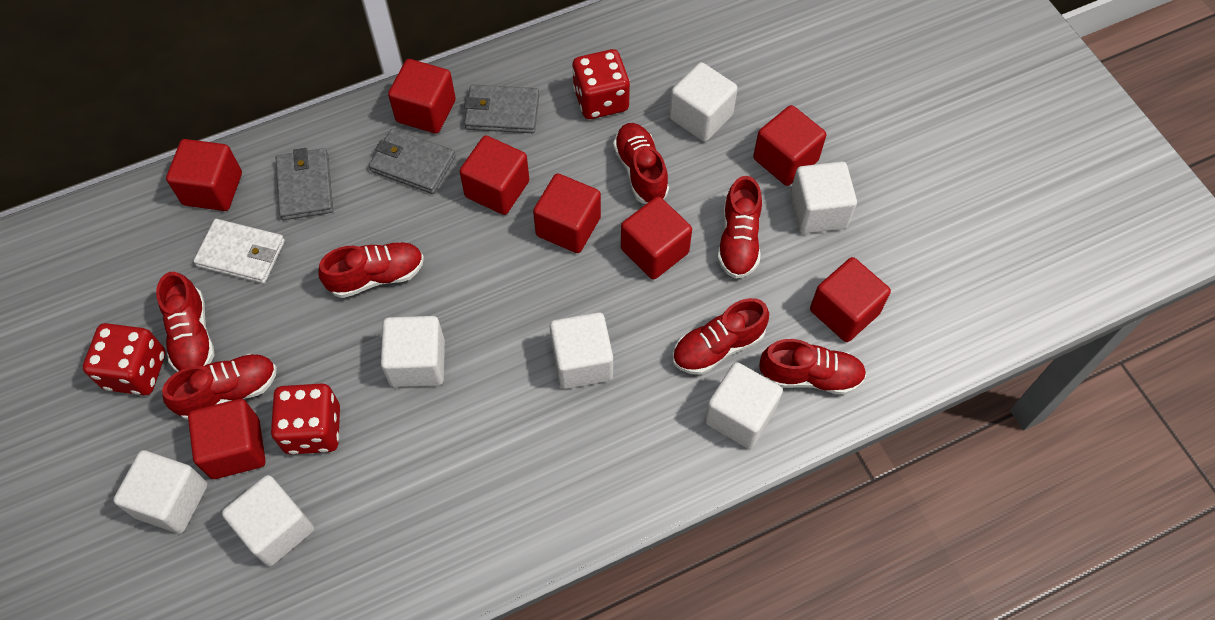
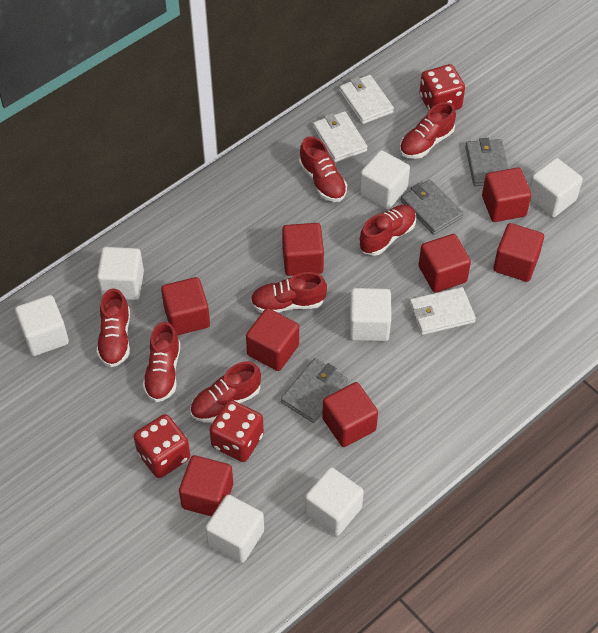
white wallet: [193,219,285,284] = 1 -> [313,111,367,162] [339,75,394,124] [409,287,476,335] = 3

